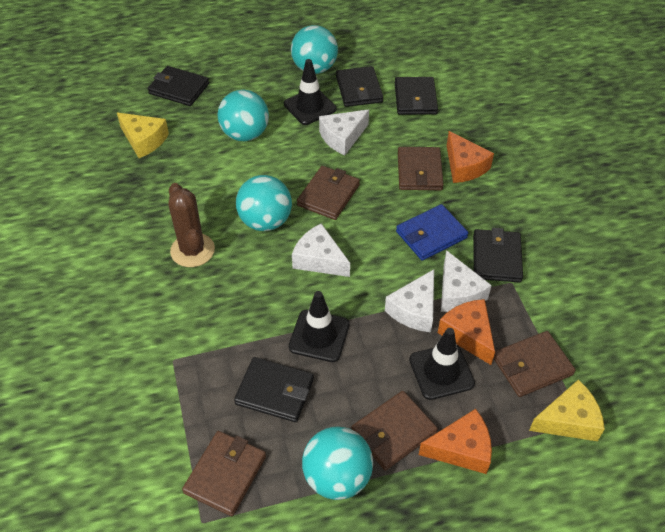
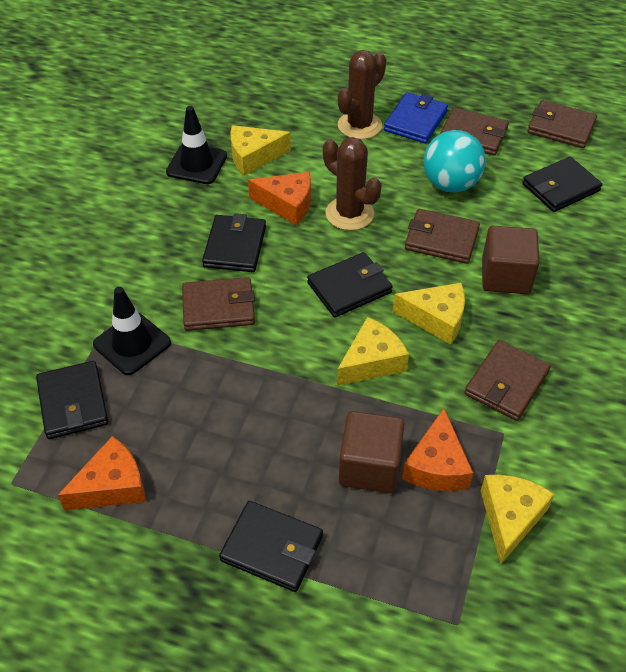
black traffic cone: [284,59,336,125] [289,291,350,362] [409,328,475,400] = 3 -> [93,287,171,375] [166,106,227,184] = 2
brown cactus: [168,183,215,267] = 1 -> [323,137,382,231] [338,50,386,139] = 2
brown cube: none = 0 -> [339,411,405,493] [482,226,540,294] = 2
turquoise ball: [217,90,269,141] [236,175,292,231] [291,25,338,74] [302,426,373,500] = 4 -> [424,130,486,193] = 1
white cheese: [292,223,350,277] [319,110,369,155] [385,269,434,332] [441,250,492,312] = 4 -> none = 0
yellow cheese: [117,113,169,158] [529,379,605,441] = 2 -> [230,125,291,176] [337,317,409,386] [393,283,465,344] [481,475,555,564] = 4

